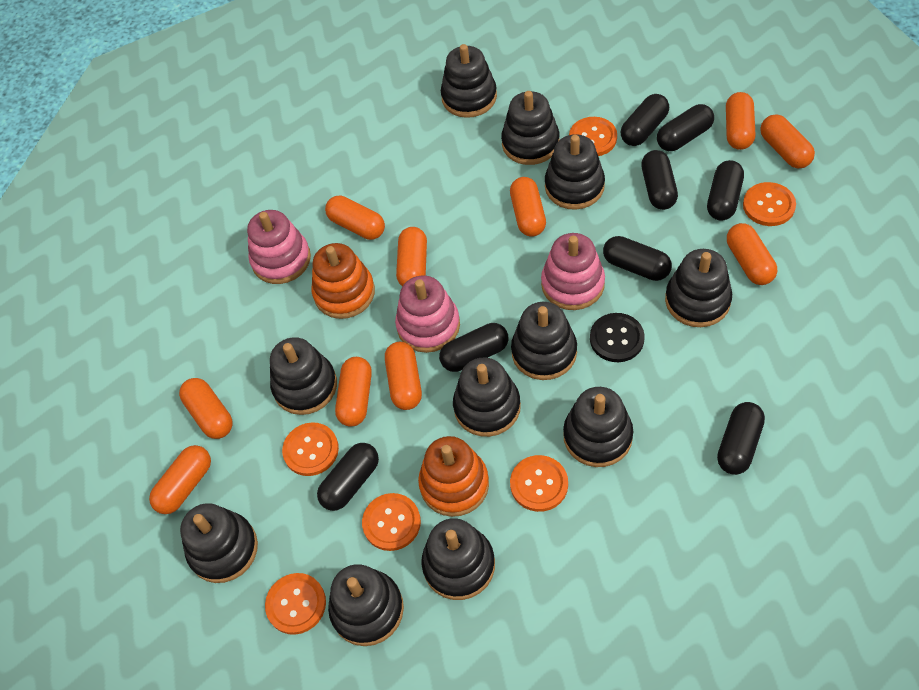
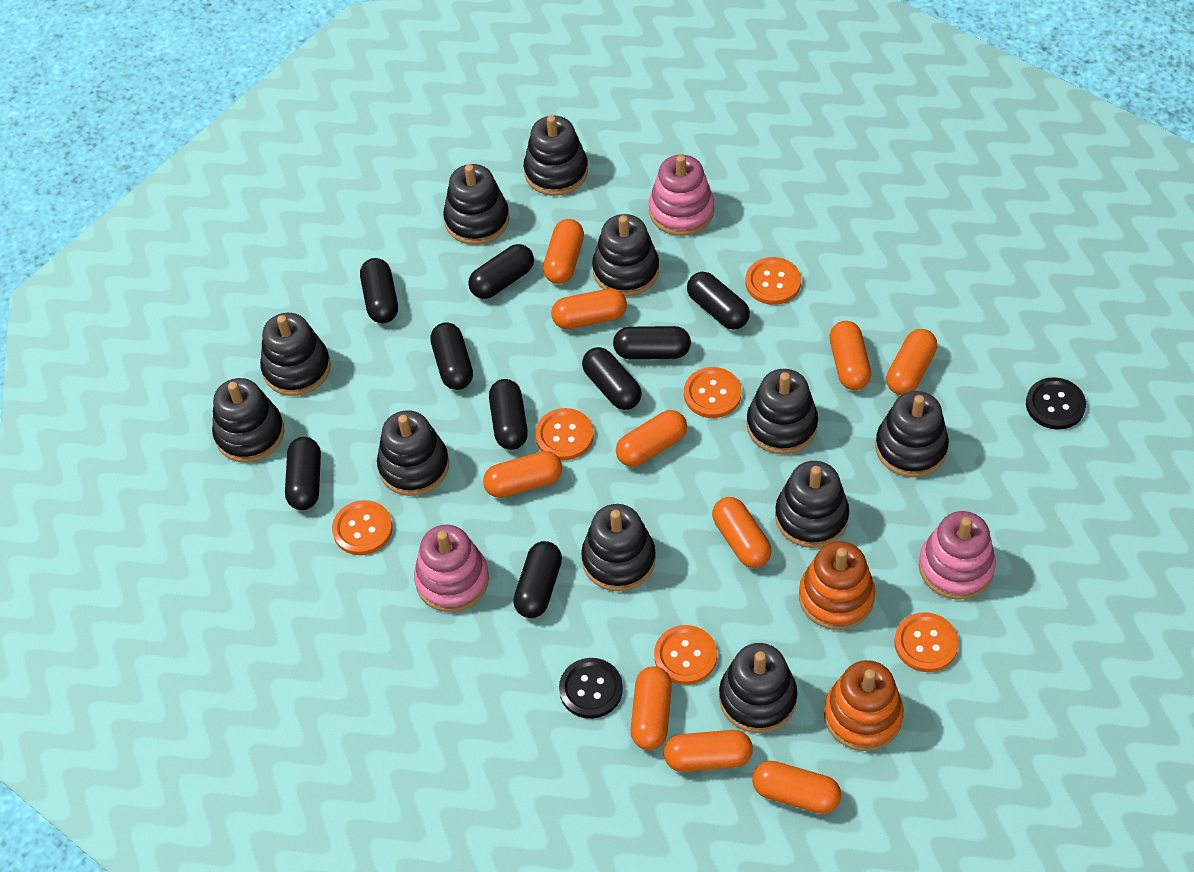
black button: [590,313,645,362] = 1 -> [559,658,623,719] [1026,377,1086,430] = 2
black capsule: [317,443,379,511] [439,323,508,372] [603,236,672,281] [620,94,669,146] [641,150,678,210] [657,104,714,151] [707,160,744,221] [717,402,765,475] = 8 -> [285,437,321,510] [360,258,398,323] [430,322,473,390] [468,244,534,299] [489,379,528,450] [513,541,562,618] [582,347,642,410] [613,326,691,359] [687,272,750,330] = 9

